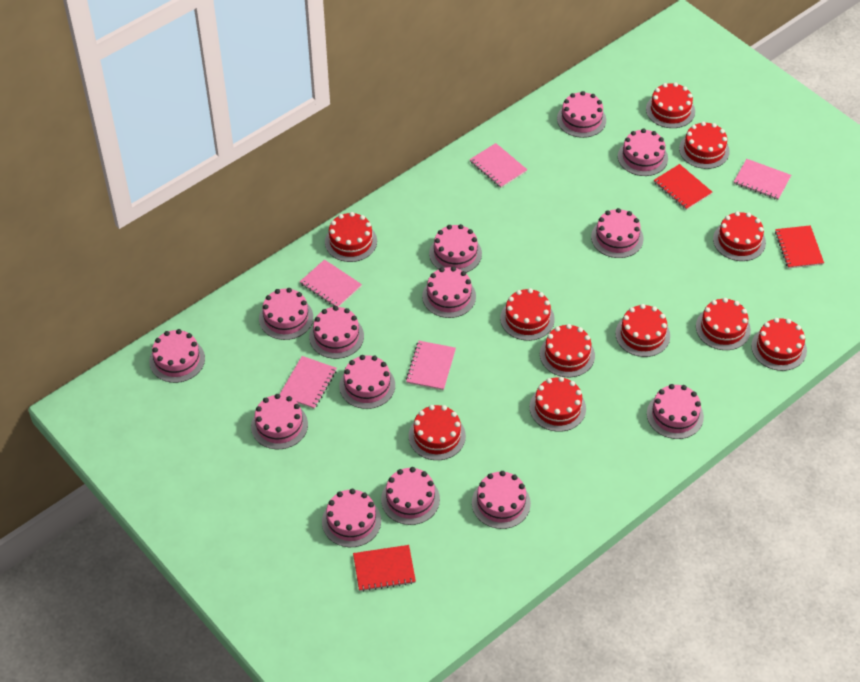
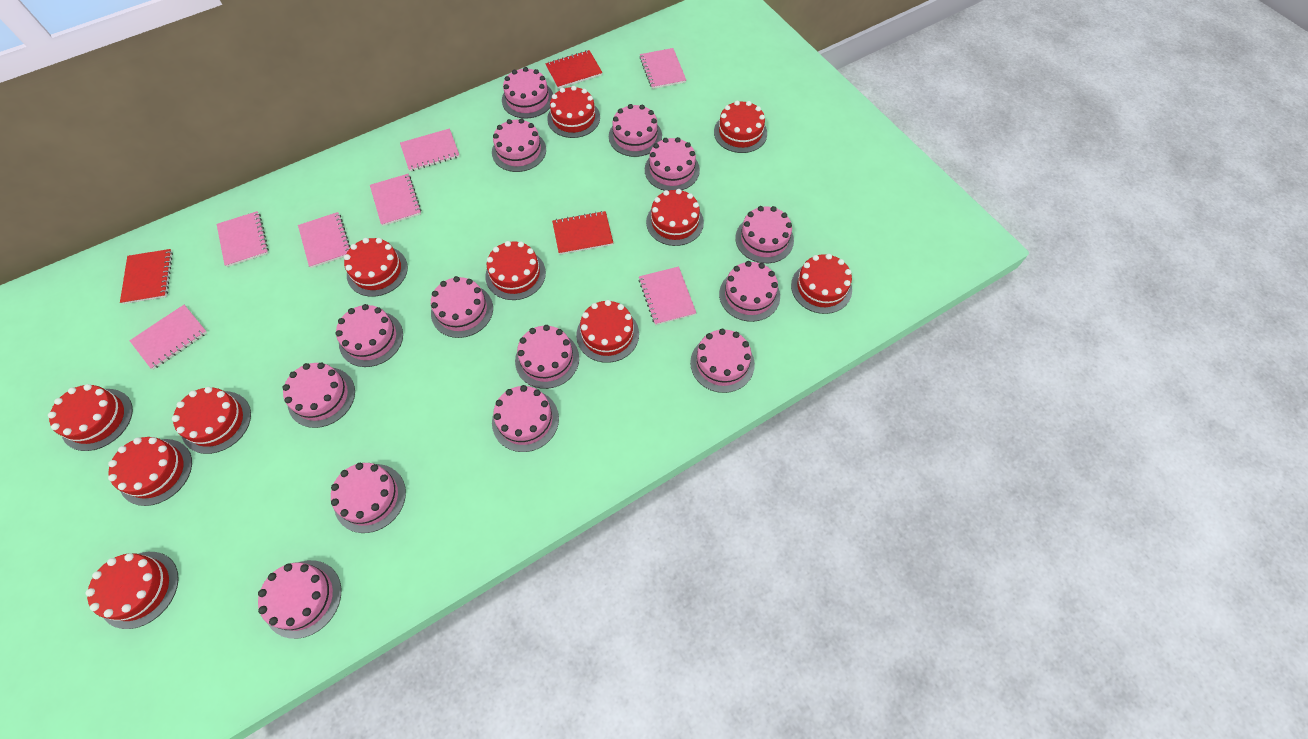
pink notebook: [280,356,337,409] [300,260,362,307] [406,341,456,390] [470,143,527,188] [734,159,791,200] = 5 -> [129,305,208,370] [217,211,269,267] [298,212,350,268] [370,174,422,226] [400,128,460,171] [639,48,686,89] [639,266,696,325] = 7

